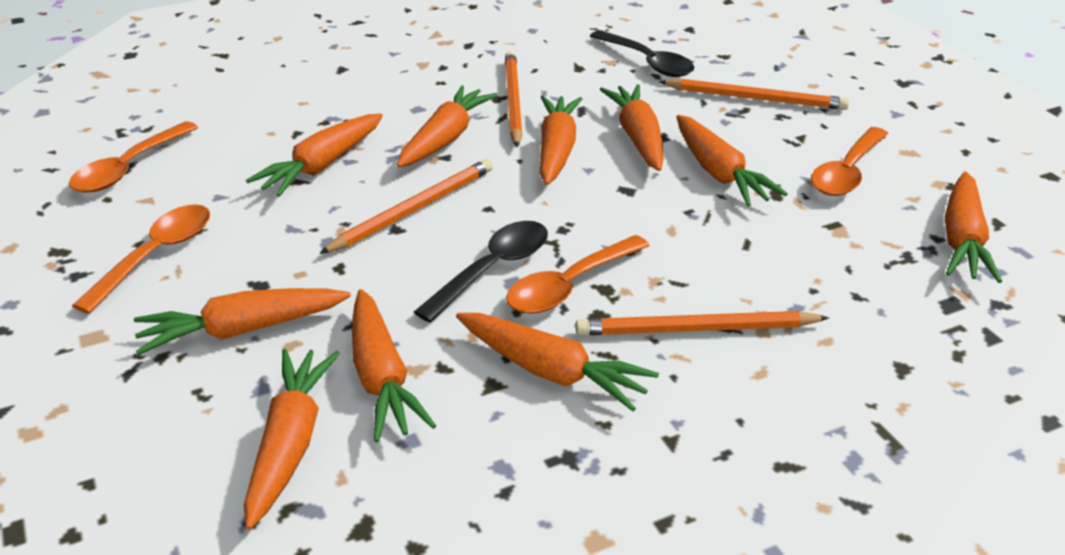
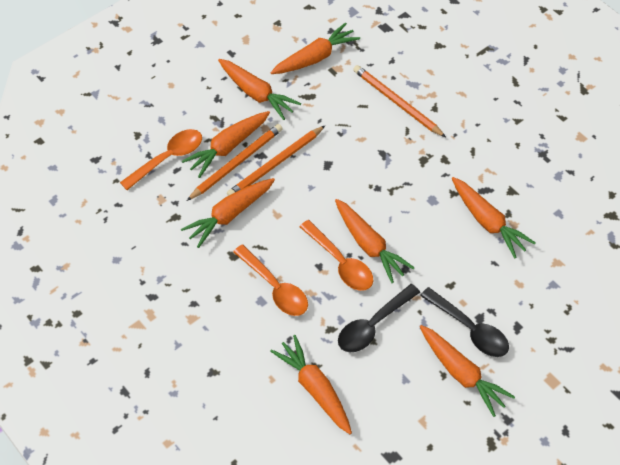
orange carrot: [134,288,351,355] [244,349,340,530] [246,114,383,197] [352,289,436,442] [397,86,498,167] [456,313,659,411] [540,95,582,185] [600,84,663,171] [676,115,788,206] [945,171,1002,283] = 10 -> [181,178,275,248] [182,111,270,178] [218,59,301,120] [270,335,352,434] [271,23,360,74] [335,199,415,283] [420,325,515,417] [452,177,536,258] = 8
orange pencil: [319,159,493,254] [505,51,523,147] [576,311,829,335] [659,79,849,110] = 4 -> [187,124,283,201] [227,126,325,196] [353,65,446,137] = 3
orange spoon: [69,121,199,193] [72,204,210,314] [506,235,650,314] [811,127,888,196] = 4 -> [120,129,202,190] [233,245,308,316] [299,220,373,291] = 3

